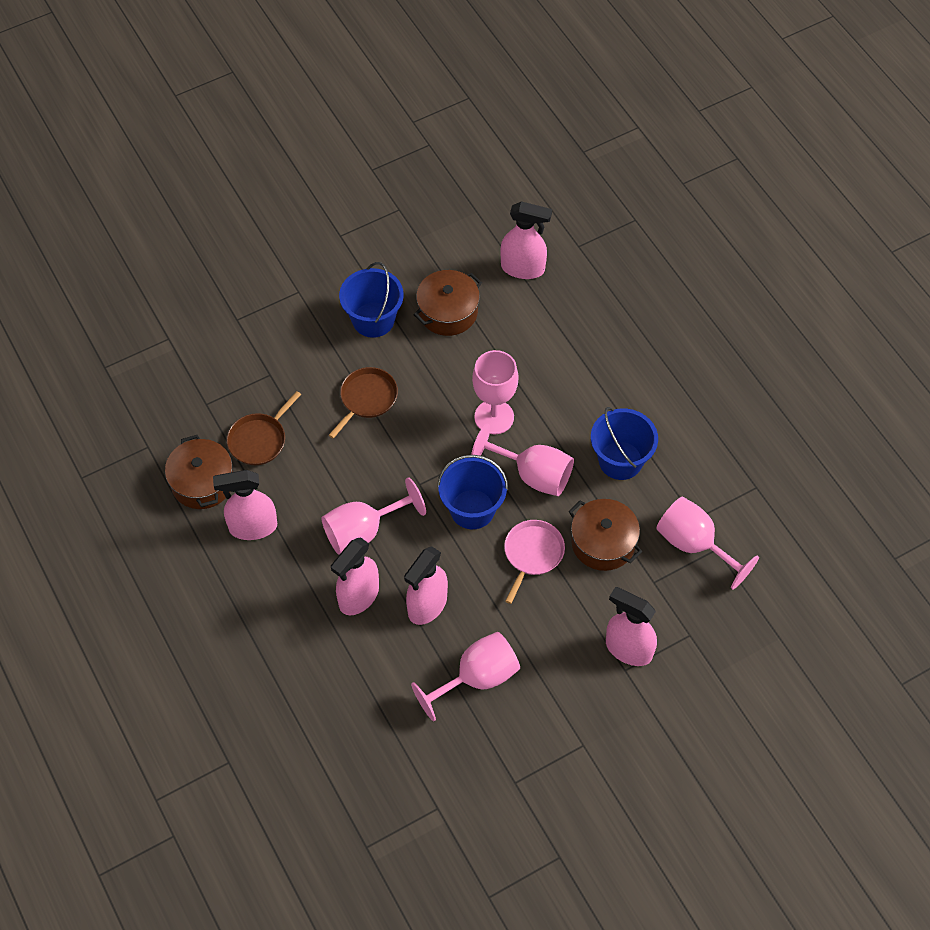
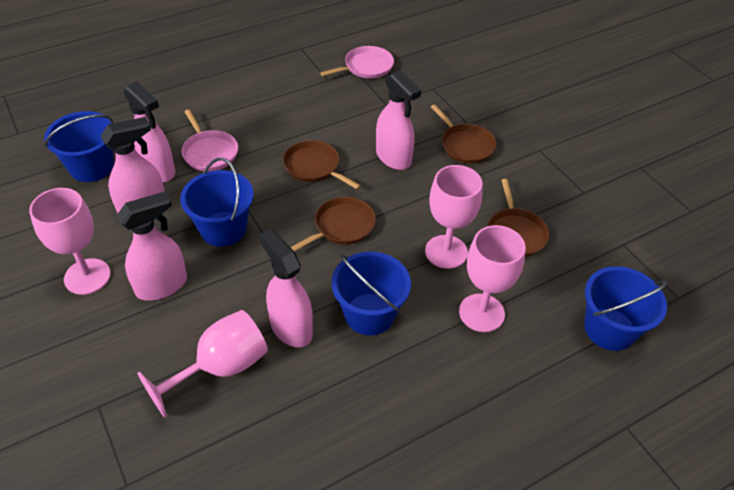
blue bucket: [339,262,404,338] [437,455,508,529] [591,407,658,480] = 3 -> [44,111,114,182] [180,158,254,247] [331,252,411,335] [584,266,668,351] = 4
brown pan: [227,391,301,465] [329,367,398,439] = 2 -> [283,140,361,189] [290,197,376,252] [431,104,497,164] [488,179,549,257] = 4
brown pot: [165,435,233,509] [413,270,482,336] [568,499,642,571] = 3 -> none = 0
pink goblet: [321,477,426,555] [411,632,520,721] [471,424,574,496] [472,350,518,434] [656,496,759,590] = 5 -> [29,188,111,295] [137,310,268,418] [425,165,483,269] [459,225,526,332] = 4
pink pan: [504,520,565,604] = 1 -> [182,109,238,171] [320,46,394,78] = 2

